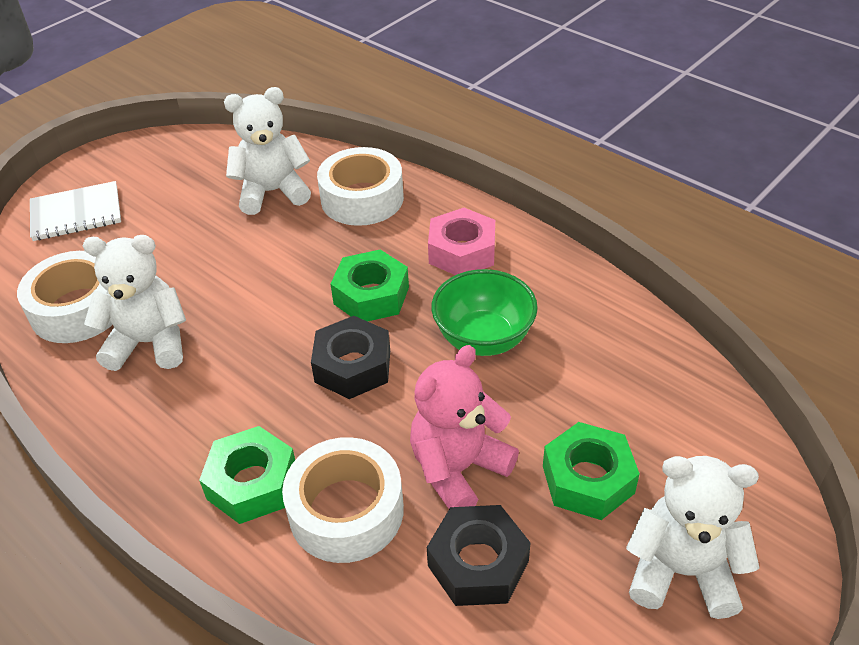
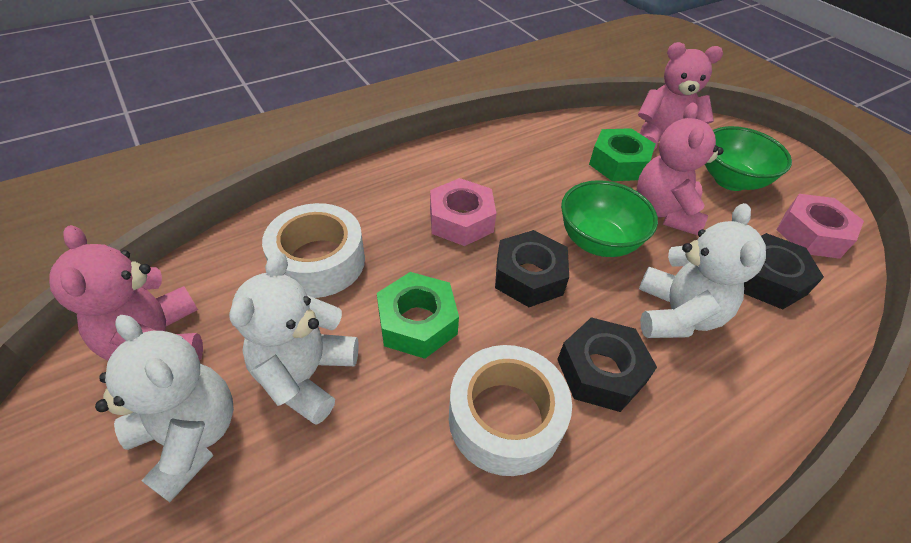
black nut: [311,316,390,399] [427,505,531,606] = 2 -> [495,230,569,307] [557,317,657,412] [744,233,824,309] = 3
green bowl: [431,269,538,356] = 1 -> [561,180,658,257] [705,126,792,191] = 2
green nut: [199,426,295,524] [331,250,409,321] [543,422,640,520] = 3 -> [377,272,459,359] [589,128,655,181] = 2
pink nut: [428,208,495,275] = 1 -> [430,178,496,246] [777,194,864,259] = 2
pink teddy bear: [410,345,519,509] = 1 -> [49,225,203,361] [637,102,724,235] [638,42,723,150] = 3
white notebook: [30,181,121,241] = 1 -> none = 0
white tape: [17,251,113,343] [282,437,404,563] [317,147,404,226] = 3 -> [262,203,365,298] [449,345,572,476] = 2

